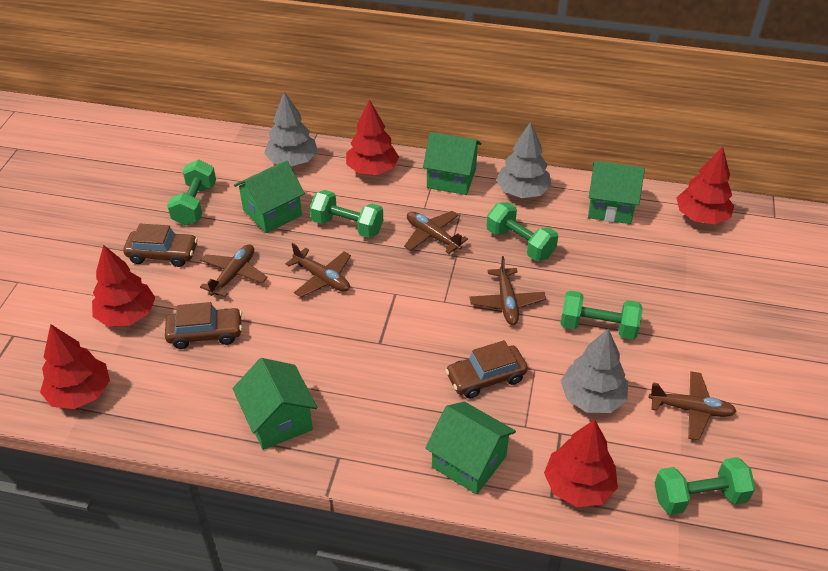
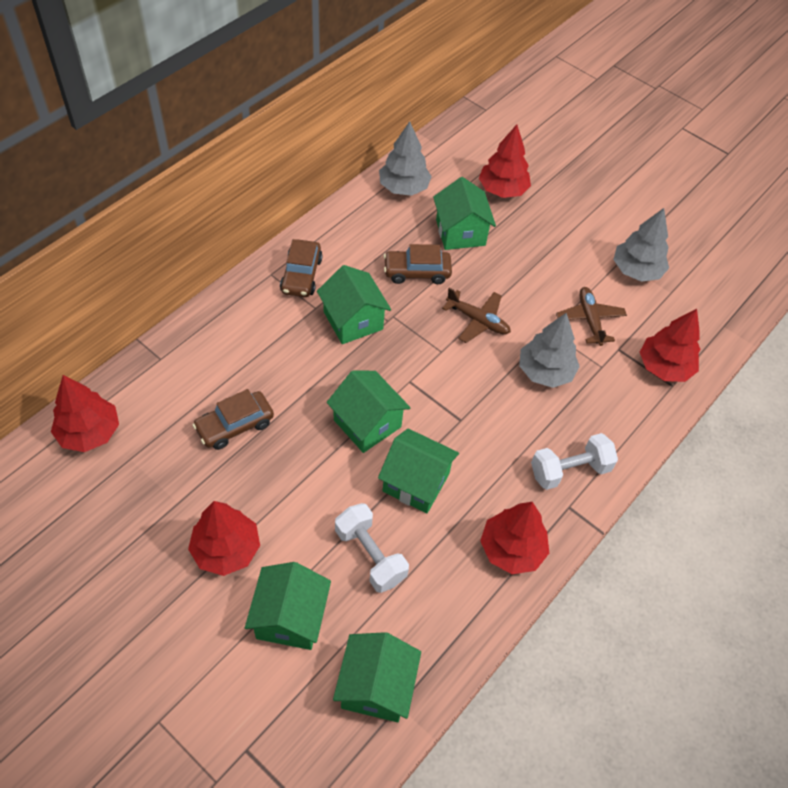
brown plane: [200,244,268,297] [286,243,351,297] [404,211,468,254] [470,256,546,325] [648,371,736,440] = 5 -> [442,288,511,343] [556,287,627,346] = 2
green dumbbell: [167,160,216,226] [310,190,383,238] [487,202,558,261] [560,290,642,340] [654,457,755,515] = 5 -> none = 0
green house: [232,358,317,450] [234,160,305,233] [423,132,481,195] [425,402,516,495] [588,161,645,224] = 5 -> [245,562,331,650] [317,265,391,344] [327,370,411,453] [333,632,421,722] [378,429,459,513] [433,177,496,250] = 6
white dumbbell: none = 0 -> [335,503,409,593] [531,433,618,490] = 2

